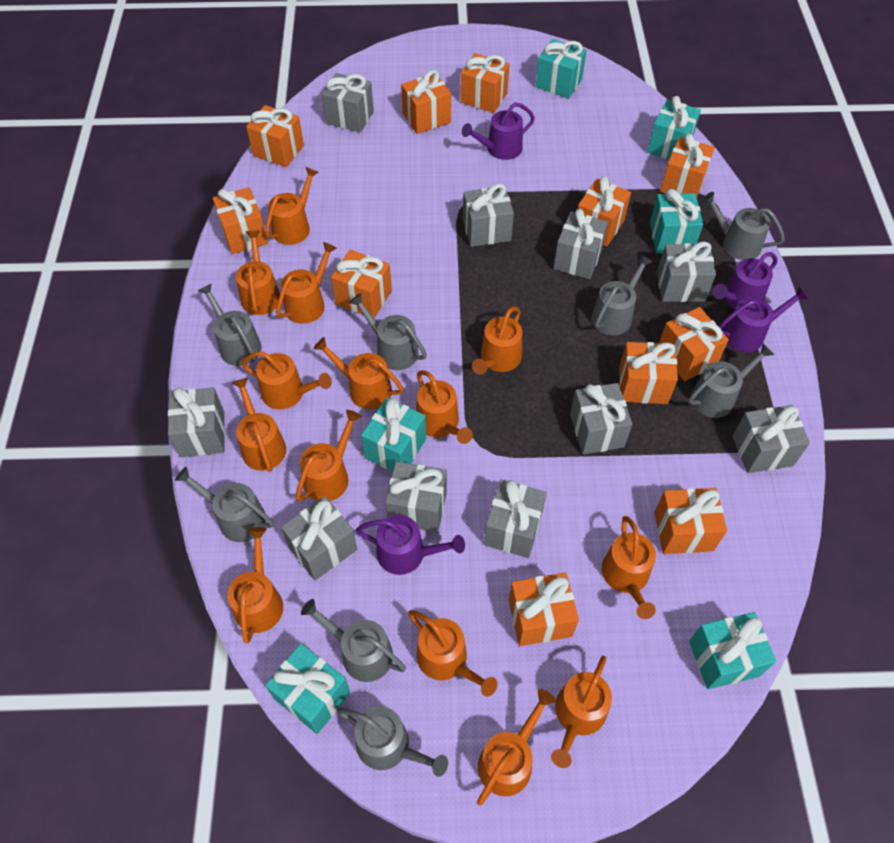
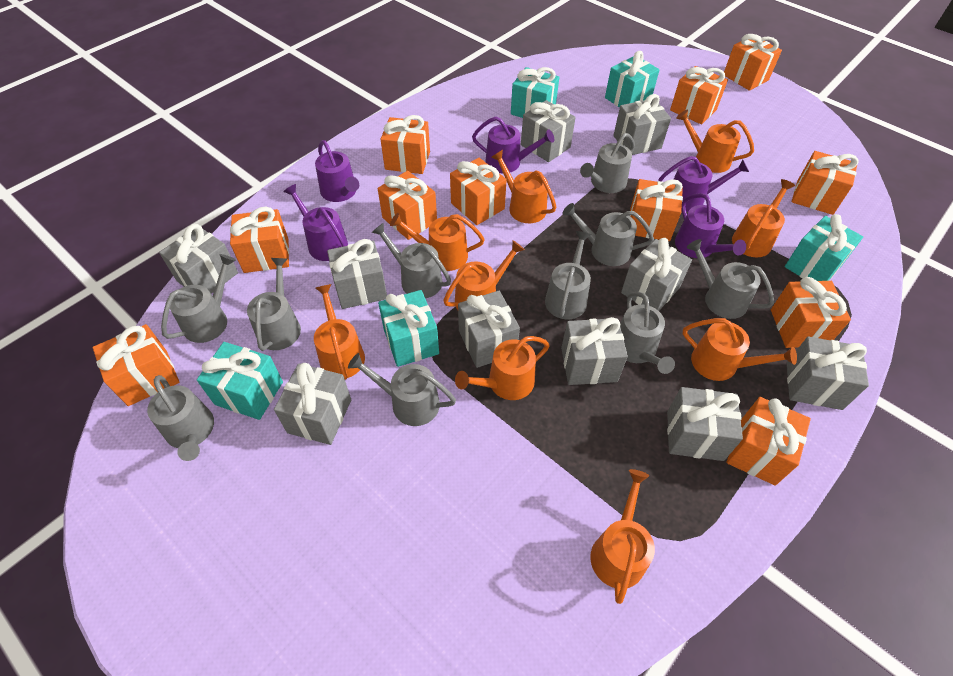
grey watering can: [175,467,274,542] [198,284,261,366] [301,599,406,682] [337,706,448,777] [349,293,427,370] [591,255,653,335] [688,344,774,418] [701,192,785,260] = 8 -> [147,375,214,461] [161,254,236,343] [247,258,301,351] [348,353,456,426] [371,223,451,298] [545,231,591,319] [562,203,654,266] [580,133,635,193] [620,292,675,374] [687,239,774,319] = 10
orange watering can: [227,527,283,643] [232,378,286,472] [236,230,280,315] [242,351,332,409] [265,167,319,245] [276,242,337,324] [296,410,362,501] [314,337,404,409] [408,610,498,696] [416,370,473,444] [472,307,522,375] [477,689,556,806] [551,656,612,768] [602,516,656,619] = 14 -> [314,284,365,380] [390,213,485,271] [443,240,525,310] [455,336,550,400] [491,150,556,223] [590,469,655,604] [676,109,754,173] [682,318,797,381] [732,179,795,258] = 9
purple watering can: [356,515,465,575] [462,102,535,160] [713,252,777,309] [718,287,808,352] = 4 -> [283,184,348,261] [315,140,359,202] [472,117,554,173] [658,156,749,212] [675,193,746,258] = 5
turquoise gift: [265,643,350,734] [361,398,426,472] [536,39,587,99] [647,96,701,159] [650,189,703,253] [689,612,776,689] = 6 -> [197,342,283,420] [378,290,439,367] [511,67,559,118] [605,51,660,108] [785,214,863,281] = 5

